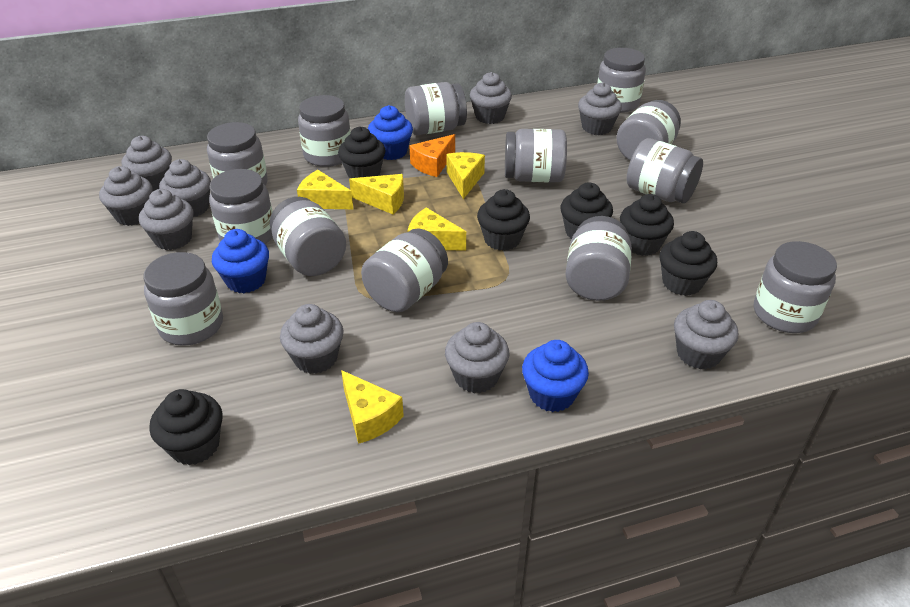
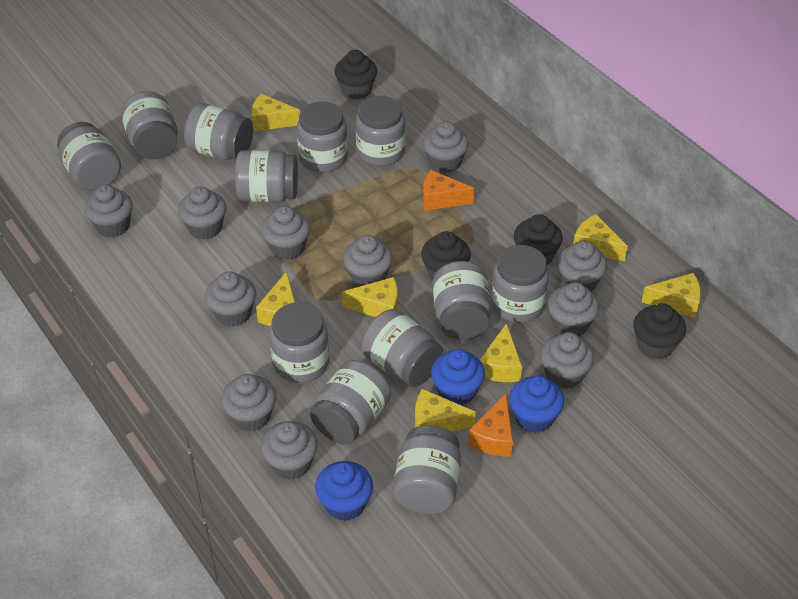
black cupcake: [149,389,222,465] [338,127,386,178] [477,189,530,251] [561,182,613,239] [620,194,674,256] [659,231,717,296] = 6 -> [334,50,377,100] [421,231,471,281] [514,214,563,265] [633,303,686,359] = 4
grey cupcake: [99,166,153,226] [122,136,172,191] [139,189,194,250] [159,159,211,217] [280,304,344,374] [445,322,510,393] [470,72,512,124] [578,82,622,135] [674,300,738,370] = 9 -> [84,185,133,238] [178,186,226,240] [205,271,256,327] [221,374,276,432] [261,421,318,480] [262,206,310,260] [343,235,393,287] [423,121,469,173] [540,332,594,389] [548,282,599,336] [557,241,607,292] = 11
grey jar: [144,252,223,346] [207,122,268,186] [209,169,273,244] [270,197,346,276] [298,95,351,167] [361,228,448,312] [405,82,467,135] [505,129,567,182] [565,216,632,301] [597,48,646,113] [616,100,681,161] [627,138,703,203] [754,241,837,333] = 13 -> [57,122,121,190] [121,91,177,160] [184,103,253,160] [235,150,298,202] [269,302,329,383] [297,101,348,172] [310,360,391,445] [356,96,405,166] [361,309,443,387] [393,425,461,515] [433,261,492,340] [491,245,549,323] = 12
orange cheese: [410,134,455,177] = 1 -> [423,170,475,211] [468,394,513,456] = 2
yellow cheese: [297,170,353,209] [341,370,404,444] [349,174,404,214] [408,207,466,251] [446,152,485,199] = 5 -> [251,94,300,131] [256,271,295,326] [342,277,398,317] [415,389,476,431] [480,323,522,382] [573,214,628,261] [642,273,701,318] = 7

